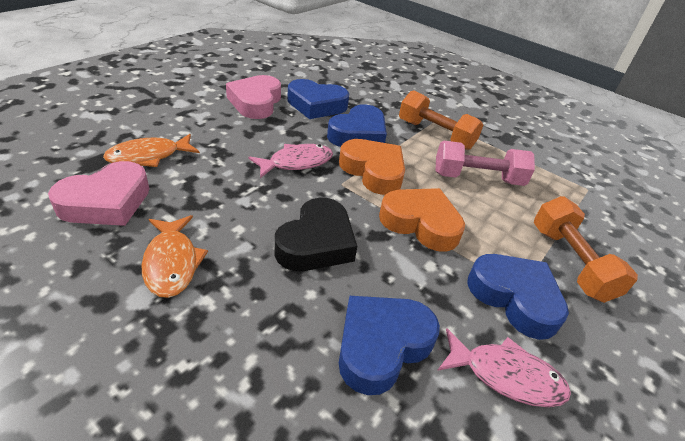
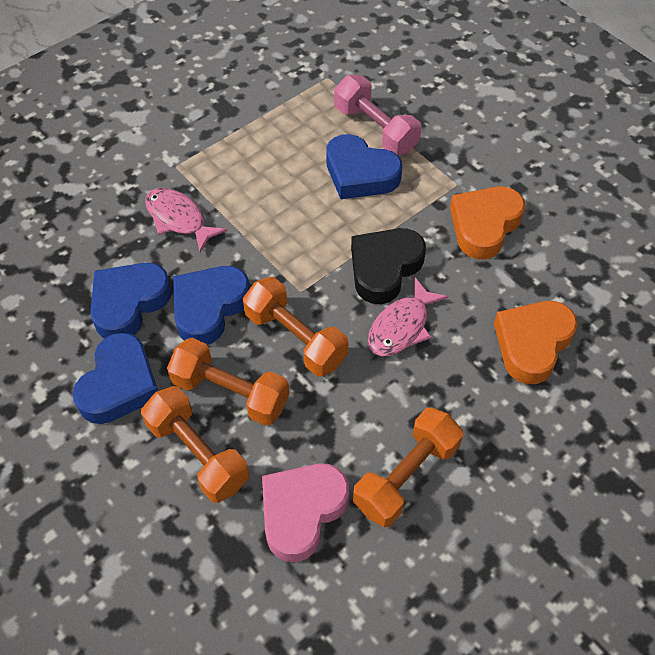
orange dumbbell: [399,90,483,150] [534,196,638,303] = 2 -> [141,386,249,503] [167,338,289,426] [243,277,348,376] [353,407,463,527] = 4
orange fish: [103,134,200,167] [141,215,208,298] = 2 -> none = 0
pink heart: [48,161,150,226] [226,75,281,119] = 2 -> [262,464,349,562] = 1

